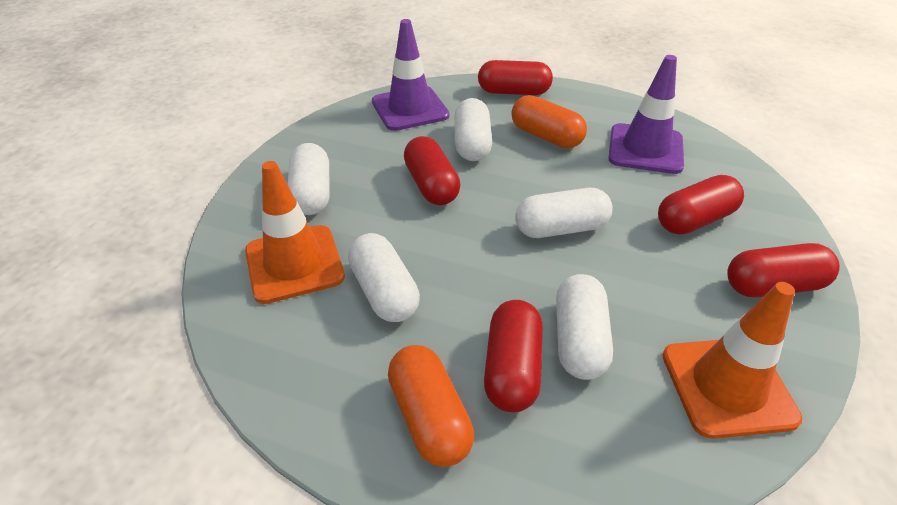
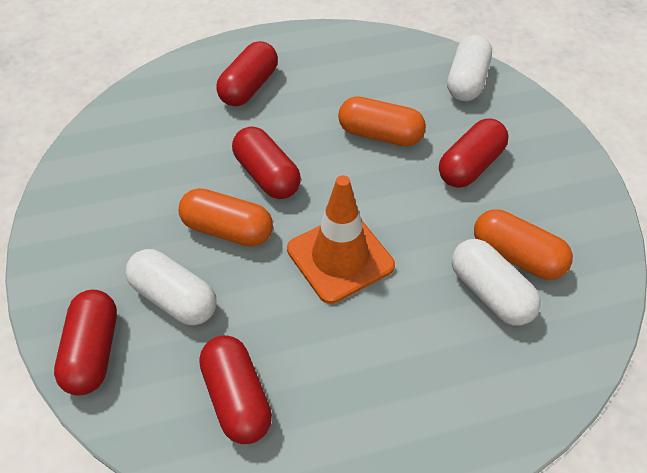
orange capsule: [388,345,474,467] [511,95,587,148] = 2 -> [179,188,273,247] [338,96,426,146] [474,209,573,280] = 3
orange traffic cone: [245,161,345,304] [662,282,802,439] = 2 -> [287,175,395,304] = 1
purple traffic cone: [372,19,449,131] [608,55,684,174] = 2 -> none = 0
white capsule: [288,143,330,215] [348,233,420,322] [454,98,492,161] [515,188,613,238] [556,274,613,380] = 5 -> [126,249,217,325] [447,35,492,101] [452,239,541,325] = 3

